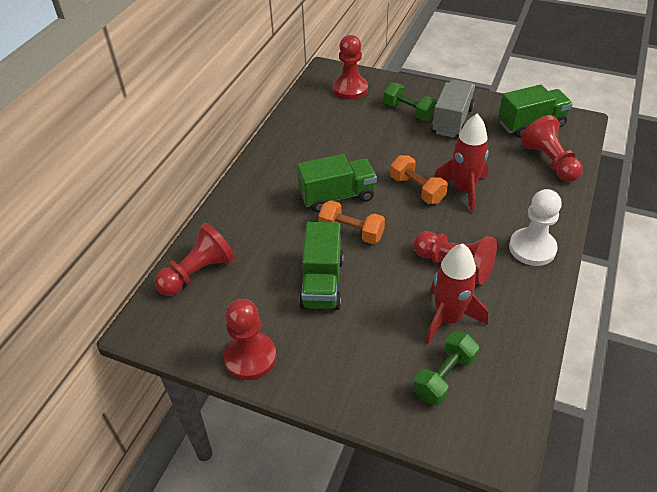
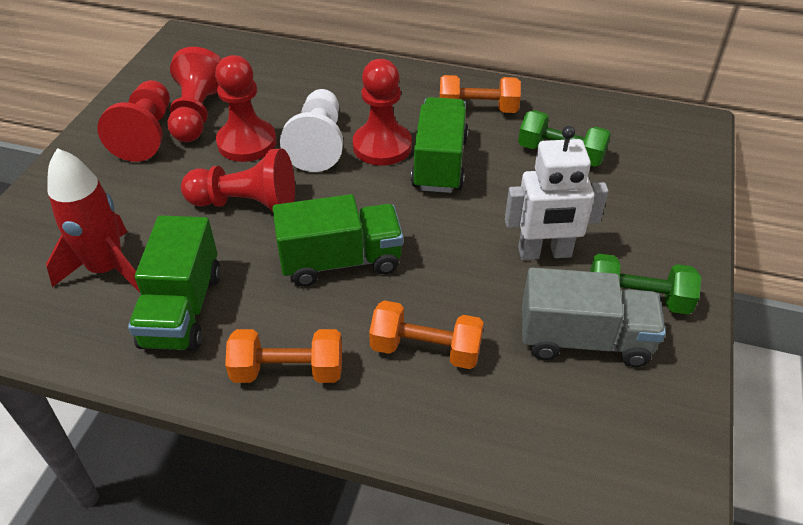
orange dumbbell: [318,200,385,244] [390,155,448,204] = 2 -> [225,329,342,383] [369,300,484,369] [440,75,521,113] = 3
red rocket: [425,243,488,344] [434,114,489,213] = 2 -> [46,148,140,292] = 1
white robot: none = 0 -> [505,126,608,260] = 1

